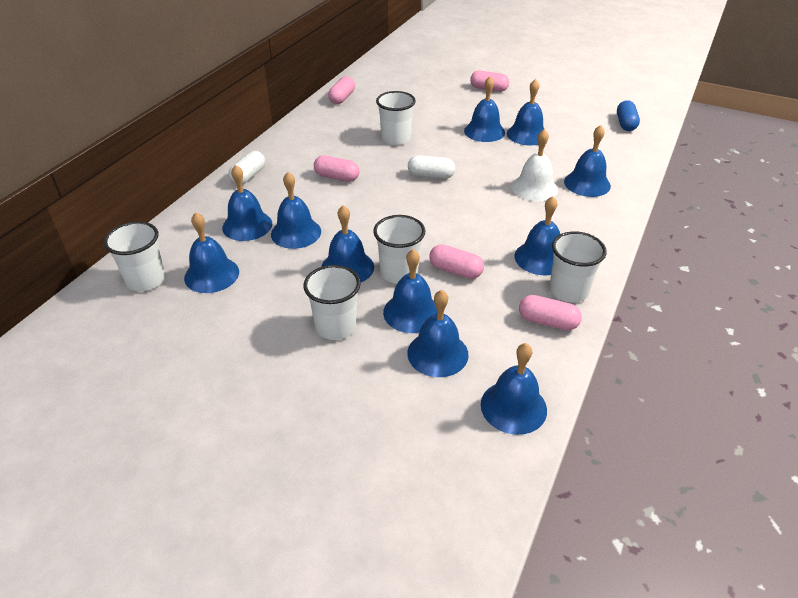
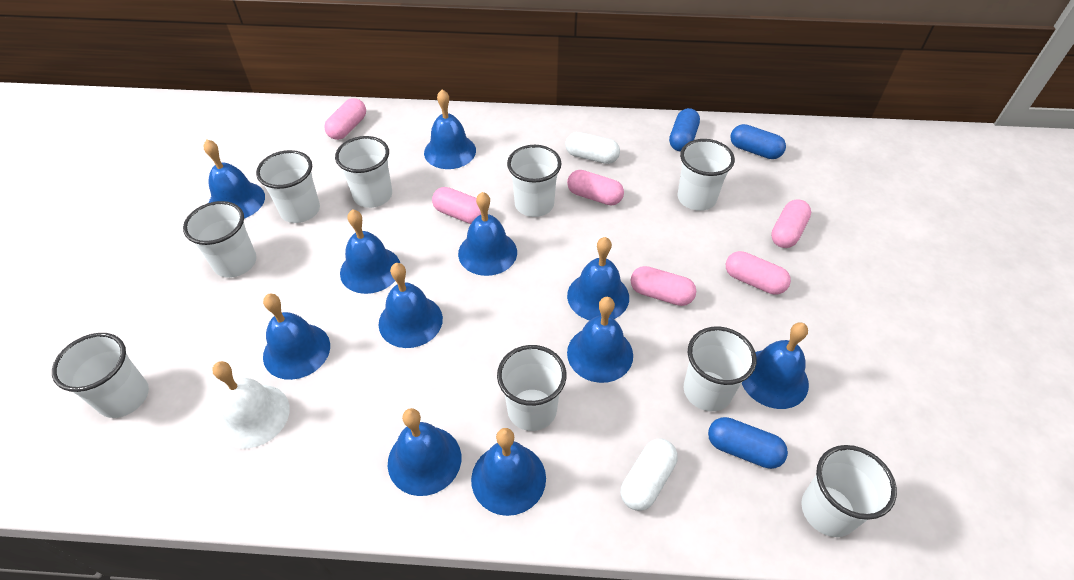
blue capsule: [617,100,640,131] = 1 -> [669,108,700,151] [708,417,788,469] [730,124,786,159] = 3
pink capsule: [314,156,359,182] [328,76,355,104] [429,244,484,279] [470,70,509,92] [519,295,582,331] = 5 -> [324,98,366,140] [432,187,481,224] [567,170,624,205] [630,266,696,306] [726,251,791,295] [771,199,811,248] = 6
white cup: [104,221,165,291] [303,265,361,340] [373,215,425,284] [376,91,416,145] [549,231,607,302] = 5 -> [52,333,149,418] [183,201,257,278] [256,150,320,223] [335,136,392,208] [497,345,566,431] [507,145,562,217] [678,139,735,211] [684,326,757,411] [801,445,897,537] = 9

